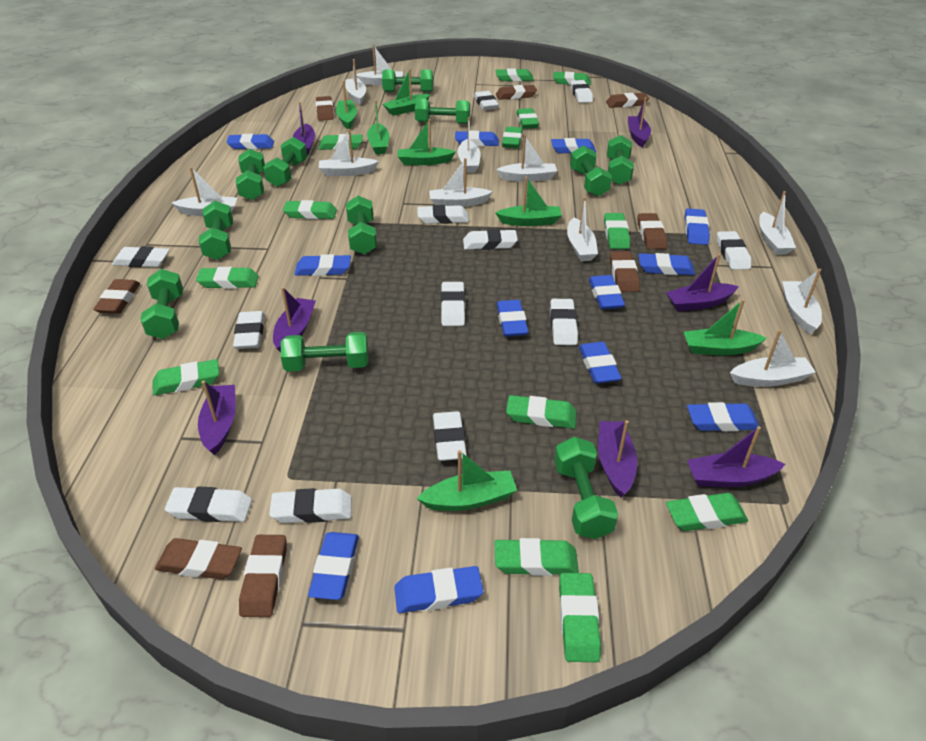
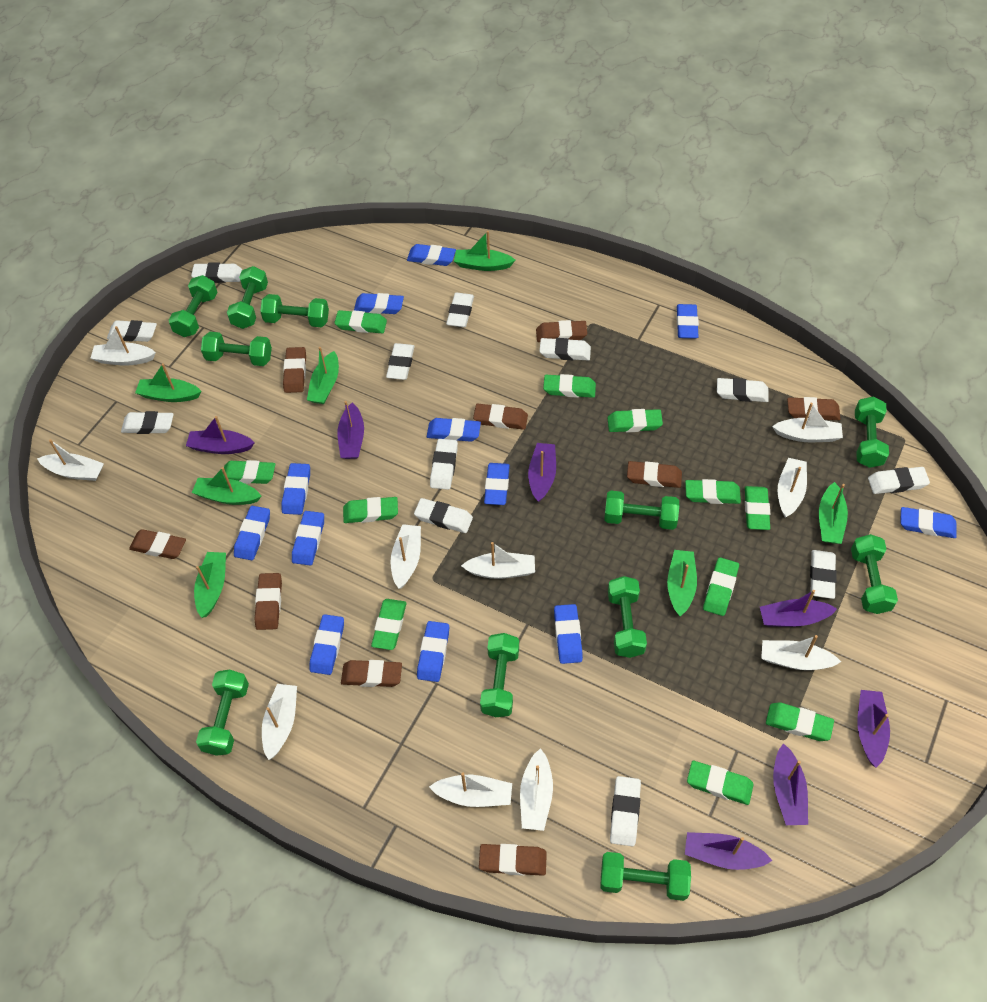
brown eraser: [93,279,140,314] [155,538,242,580] [239,535,287,617] [316,96,334,121] [496,85,537,100] [606,93,649,108] [610,251,640,292] [638,213,667,249] = 8 -> [129,529,186,559] [254,573,282,630] [283,347,306,393] [341,660,402,687] [473,404,528,430] [479,844,547,876] [536,320,587,342] [627,461,682,488] [787,397,841,420] = 9
green eraser: [153,359,219,396] [196,267,259,289] [283,200,337,219] [319,134,363,150] [495,538,579,576] [496,69,534,81] [502,127,523,148] [506,395,577,429] [517,108,539,129] [553,72,591,86] [559,573,601,662] [604,213,630,249] [666,493,748,531] = 13 -> [224,460,275,484] [334,310,387,333] [343,497,398,523] [371,599,406,650] [543,374,596,398] [608,409,663,432] [685,479,741,504] [687,761,754,805] [703,557,739,616] [745,486,770,530] [766,702,834,741] = 11
white boat: [172,167,238,216] [319,129,379,176] [346,59,366,105] [356,45,403,85] [429,158,493,207] [458,117,481,173] [496,135,557,182] [567,197,598,261] [730,330,816,387] [759,191,796,255] [782,269,822,334] = 11 -> [37,439,104,481] [90,326,156,366] [262,684,297,760] [390,524,421,589] [429,772,512,807] [461,542,535,579] [520,748,553,831] [761,635,841,670] [772,403,843,442] [778,458,807,518] = 10

